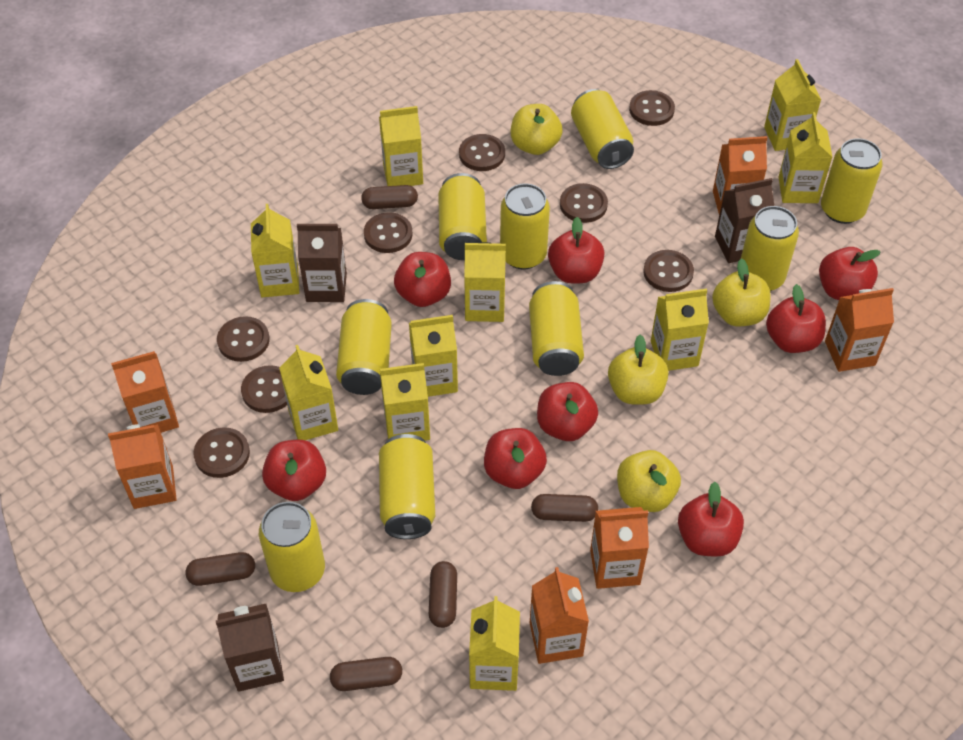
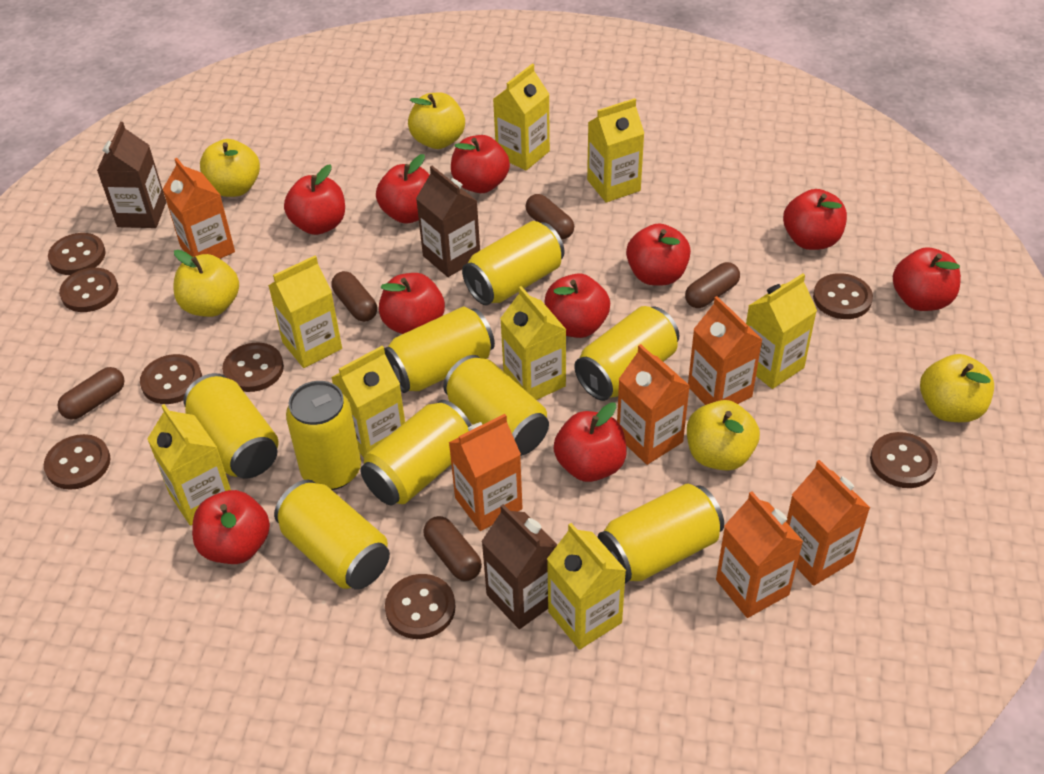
red apple: [262,440,326,501] [394,252,451,307] [484,428,547,489] [537,382,598,441] [548,217,605,284] [678,482,744,557] [766,284,826,353] [819,247,881,300] = 8 -> [192,490,270,564] [284,164,345,235] [376,154,430,223] [379,273,445,334] [451,135,510,193] [545,274,610,338] [554,403,627,482] [626,223,691,285] [783,189,847,250] [893,247,961,311] = 10
yellow apple: [511,104,563,155] [608,335,668,405] [617,450,681,512] [712,258,771,326] = 4 -> [174,250,239,317] [200,139,260,197] [408,93,465,149] [687,400,760,471] [920,354,994,422] = 5
yellow carton: [251,204,299,297] [279,345,338,440] [379,106,423,186] [380,363,430,441] [409,315,458,397] [464,242,506,322] [469,596,520,691] [651,289,709,371] [764,59,821,151] [779,112,833,203] = 10 -> [147,404,231,526] [268,256,342,368] [331,346,405,458] [493,64,550,171] [500,286,566,400] [547,523,626,650] [587,98,644,203] [746,273,817,389] = 8

